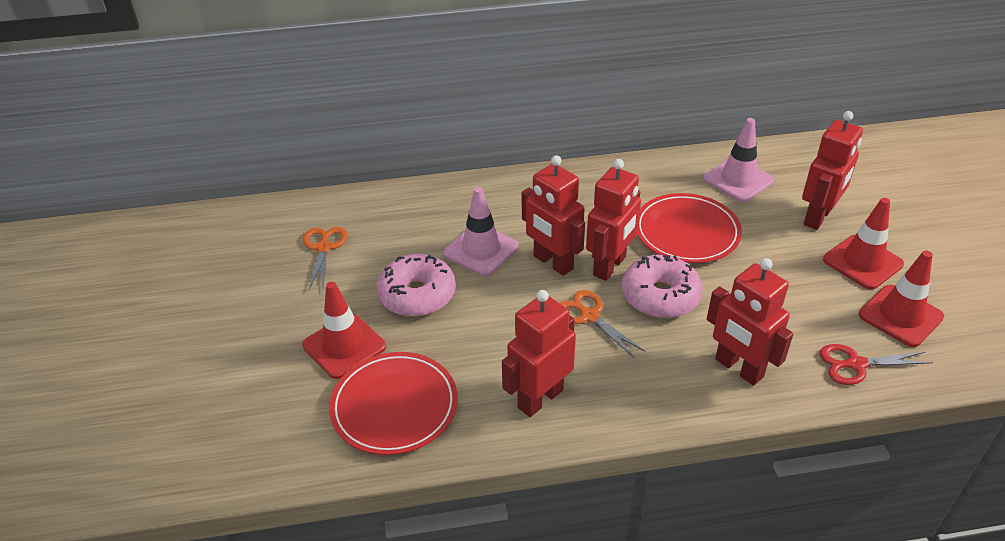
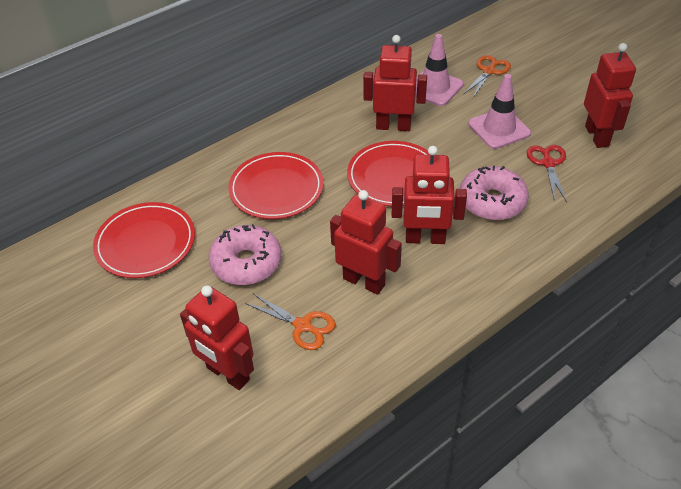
red plate: [329,352,458,455] [637,193,742,263] = 2 -> [93,202,195,278] [228,152,324,219] [347,141,430,206] = 3
red traffic cone: [302,282,386,379] [823,198,904,290] [859,251,944,347] = 3 -> none = 0

